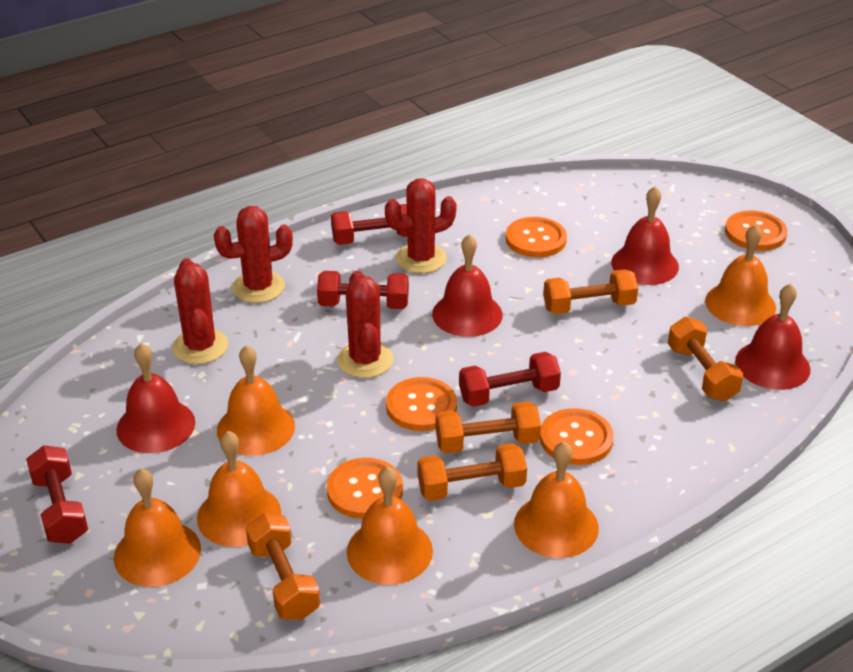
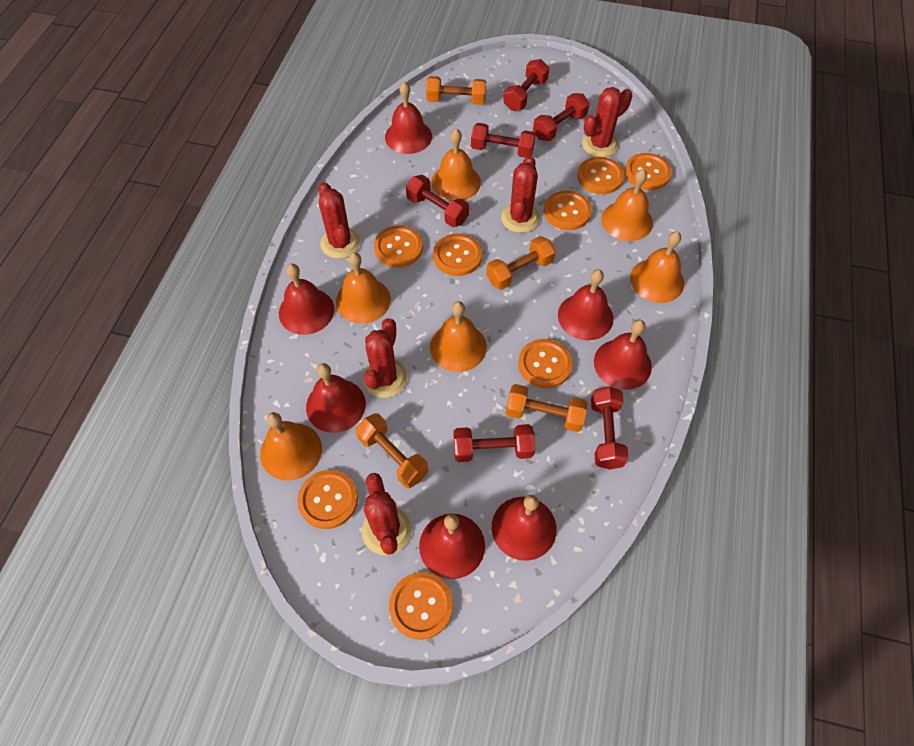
orange button: [327,458,403,519] [386,377,457,431] [506,217,567,257] [540,408,614,465] [725,211,787,251] = 5 -> [297,470,358,529] [374,225,423,267] [389,572,453,640] [433,233,482,276] [518,339,573,388] [544,190,592,230] [577,157,624,194] [625,153,672,190] = 8
orange dumbbell: [246,513,320,620] [417,443,527,501] [435,402,541,454] [543,269,638,314] [668,317,743,401] = 5 -> [356,413,428,488] [426,76,486,105] [486,236,556,290] [506,384,588,432] = 4
red bell: [116,343,195,453] [432,234,503,337] [611,186,679,285] [735,283,810,390] = 4 -> [279,264,334,335] [306,363,366,433] [385,81,432,154] [419,514,485,579] [492,495,557,561] [558,269,613,340] [594,319,652,390] = 7
red cactus: [172,258,228,364] [214,206,293,303] [337,271,393,378] [385,179,457,273] = 4 -> [318,182,360,259] [362,473,412,555] [363,318,408,398] [501,156,540,233] [582,87,632,157] = 5
red dumbbell: [26,445,88,544] [317,271,409,309] [331,204,407,245] [459,352,561,407] = 4 -> [406,175,469,227] [454,424,535,462] [471,123,536,158] [503,59,549,111] [533,93,590,141] [591,386,629,469] = 6

